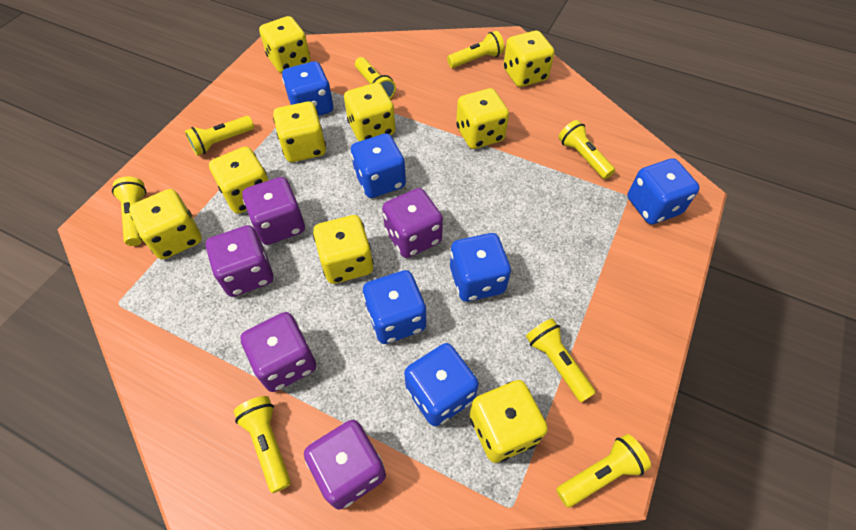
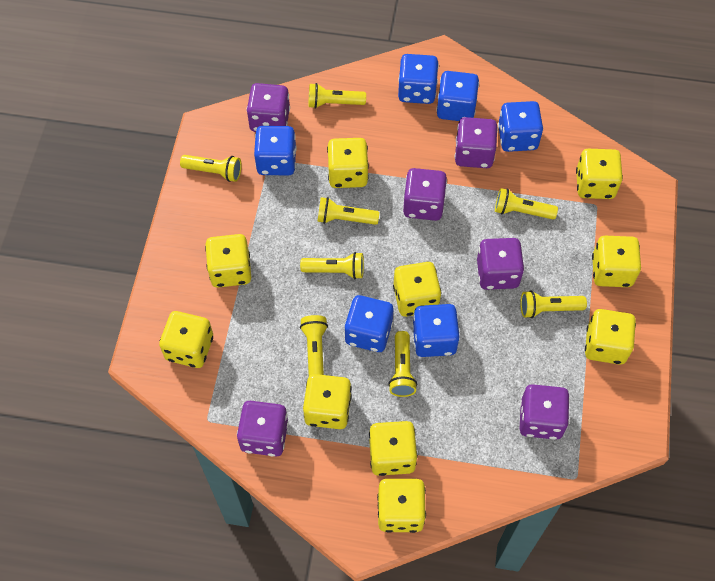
purple dice: [205,225,273,297] [240,312,316,392] [242,177,305,245] [304,420,386,510] [382,188,443,258] = 5 -> [237,401,289,457] [247,83,290,132] [403,168,447,221] [455,117,498,168] [477,238,524,290] [520,384,570,440] = 6
yellow dice: [129,189,202,260] [209,146,269,214] [259,16,311,73] [273,102,326,162] [313,215,373,284] [344,83,395,141] [456,88,509,149] [469,380,548,463] [503,30,555,87] = 9 -> [159,311,213,368] [205,234,251,288] [303,374,352,429] [327,138,369,188] [369,421,418,476] [377,478,426,533] [393,262,441,317] [576,149,623,199] [585,309,636,365] [592,236,641,287] = 10

